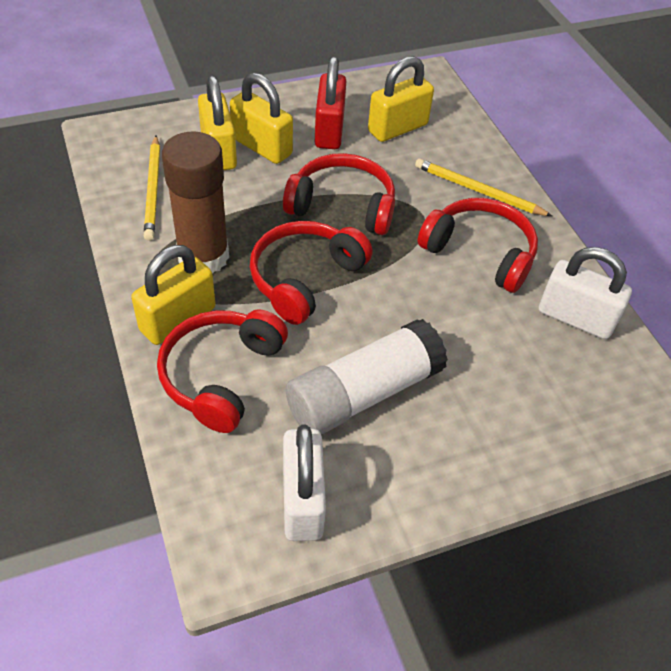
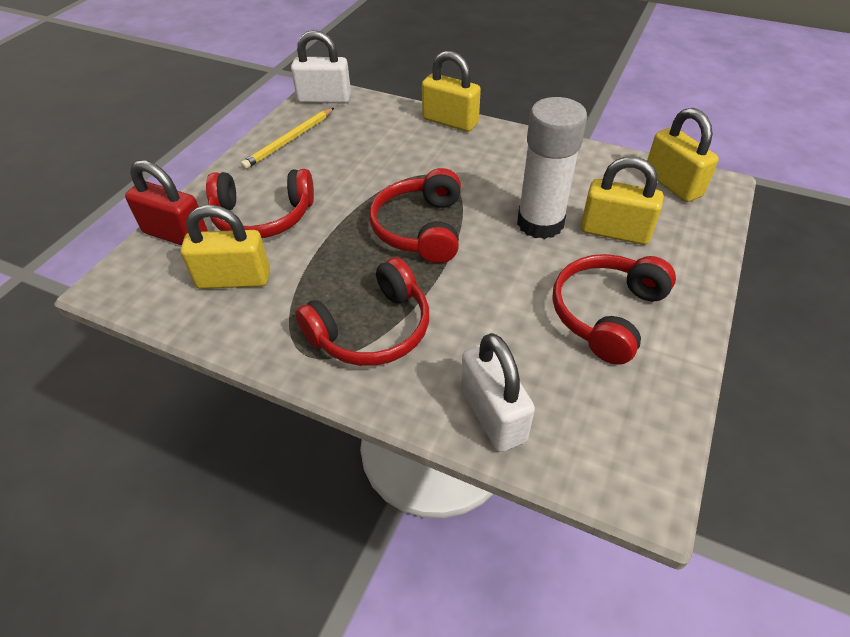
brown glue stick: [162,131,229,273] = 1 -> none = 0
yellow pencil: [144,135,160,241] [415,158,552,216] = 2 -> [241,108,334,169] = 1

